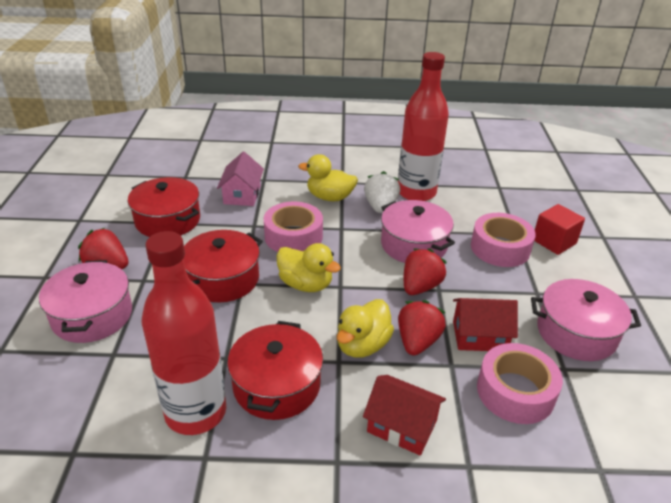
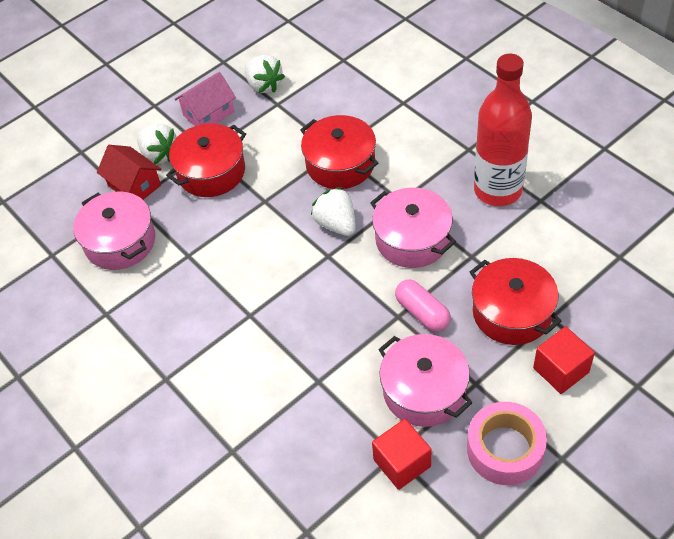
pink capsule: none = 0 -> [395,280,451,331] = 1
pink tape: [264,201,323,252] [471,213,536,267] [477,343,563,424] = 3 -> [467,402,547,485] = 1
red bottle: [141,231,226,435] [398,52,449,201] = 2 -> [474,54,532,206] = 1
red cube: [534,204,585,255] = 1 -> [372,419,431,490] [533,326,595,394] = 2
red house: [363,375,446,456] [453,298,518,351] = 2 -> [97,145,162,200] = 1
red strawberry: [78,228,128,269] [398,300,446,356] [404,248,447,295] = 3 -> none = 0
white strawberry: [364,171,400,213] = 1 -> [137,124,177,164] [245,55,285,93] [311,187,356,236] = 3
yellow duck: [276,243,341,292] [298,154,358,201] [337,299,394,358] = 3 -> none = 0

